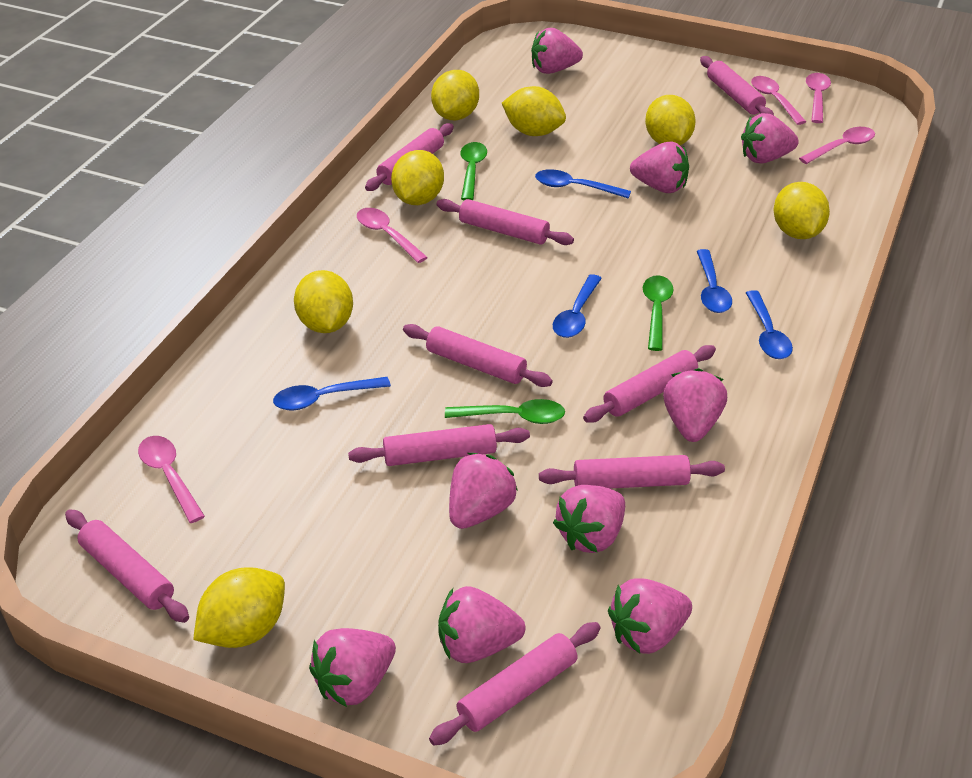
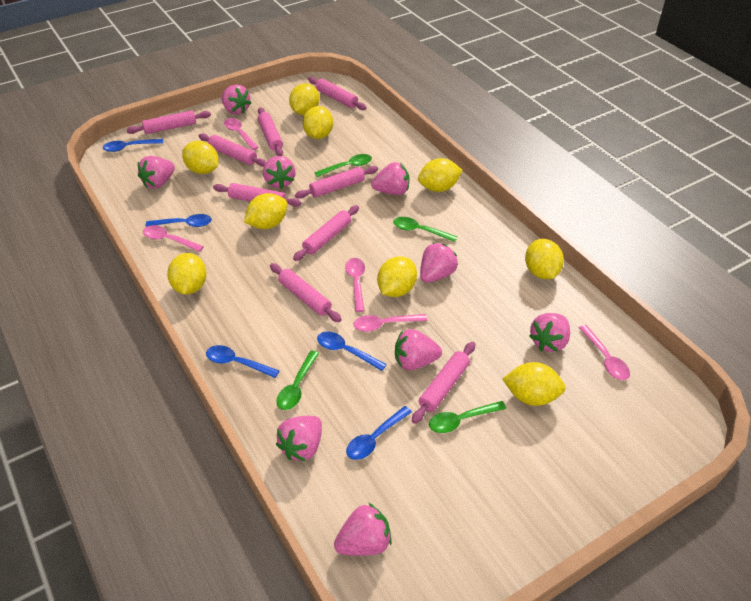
green spoon: [445,399,565,424] [461,142,487,200] [643,275,673,351] = 3 -> [276,351,319,410] [314,154,372,177] [393,217,457,242] [429,401,506,433] = 4
yellow lemon: [193,567,285,648] [294,270,353,333] [391,150,444,205] [431,70,479,120] [502,86,566,136] [645,95,696,145] [774,182,830,239] = 7 -> [167,253,207,295] [182,141,219,174] [244,193,287,229] [289,83,320,115] [303,106,333,139] [377,257,417,297] [418,158,463,192] [503,362,566,406] [525,239,564,279] = 9

